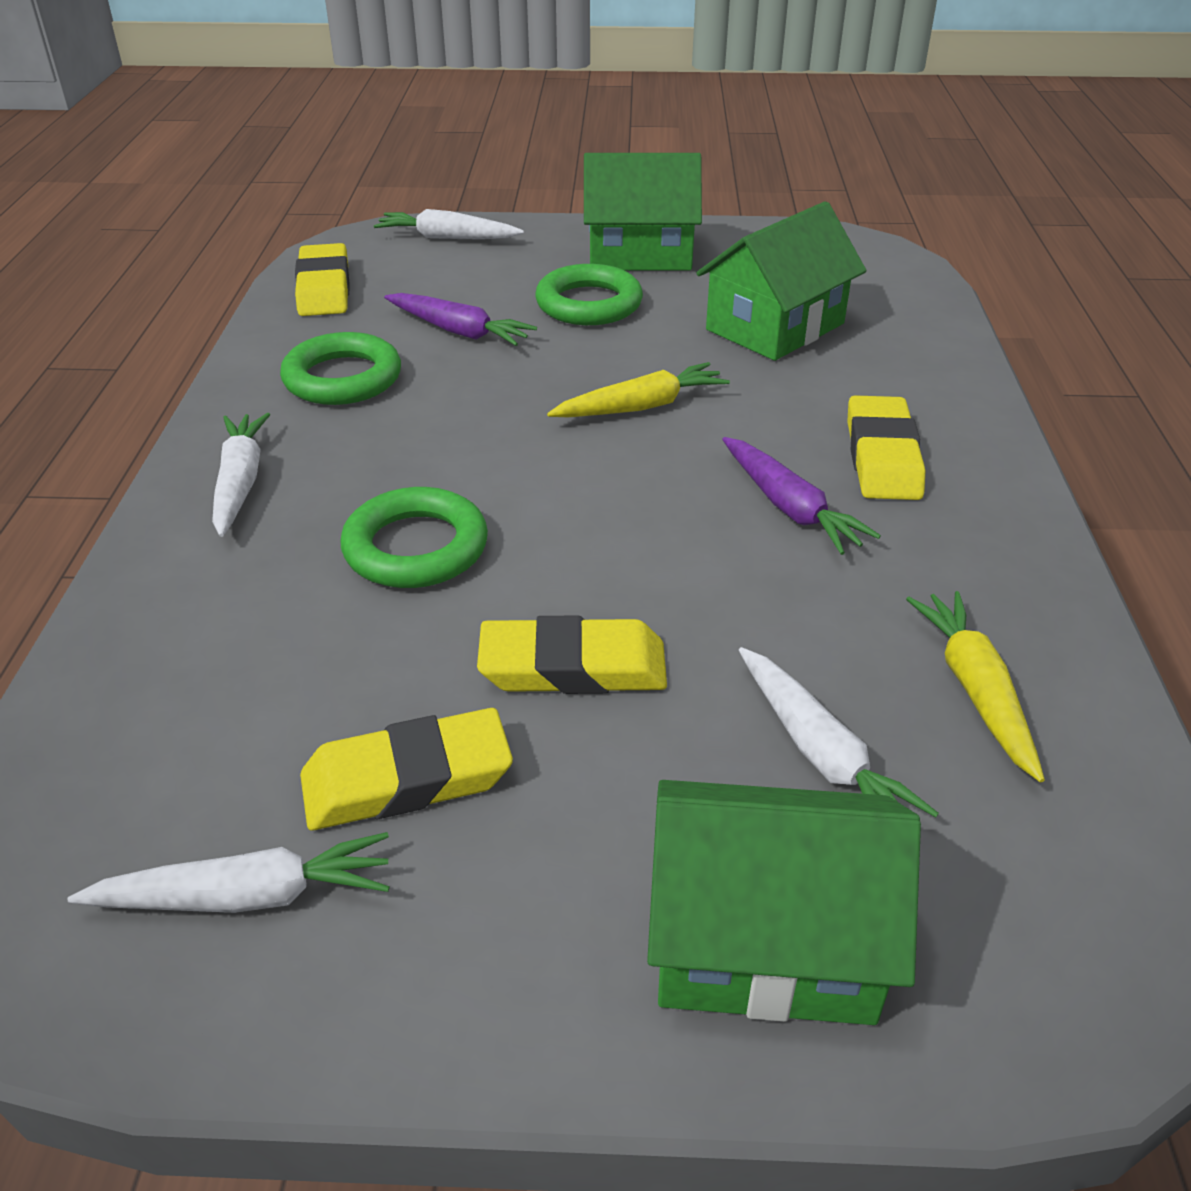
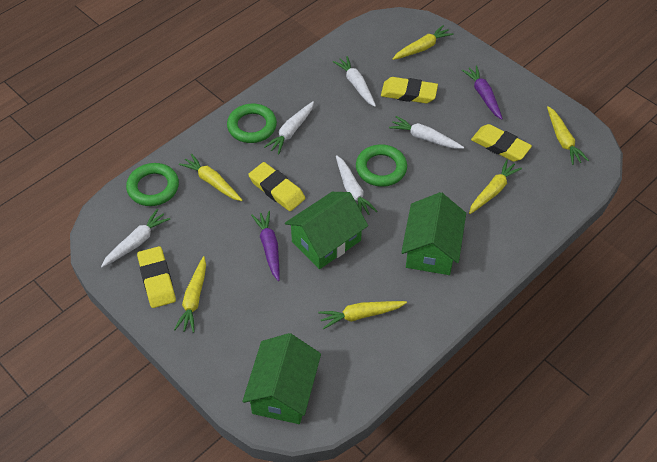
white carrot: [68,832,390,913] [212,413,270,537] [374,209,524,239] [739,647,939,817] = 4 -> [101,209,170,267] [264,101,314,155] [333,56,376,107] [336,155,377,215] [389,116,464,149] = 5
yellow carrot: [547,362,730,417] [906,591,1045,782] = 2 -> [174,256,206,333] [179,154,243,201] [318,301,407,329] [393,25,454,60] [469,160,522,214] [547,106,589,165] = 6

